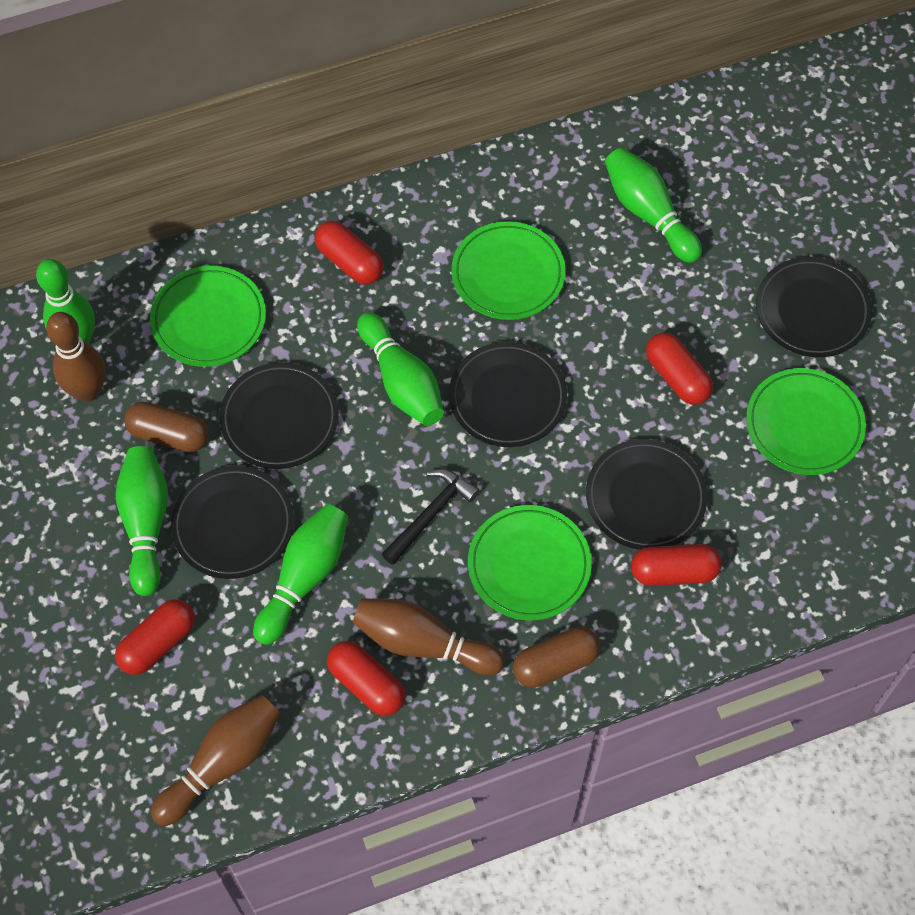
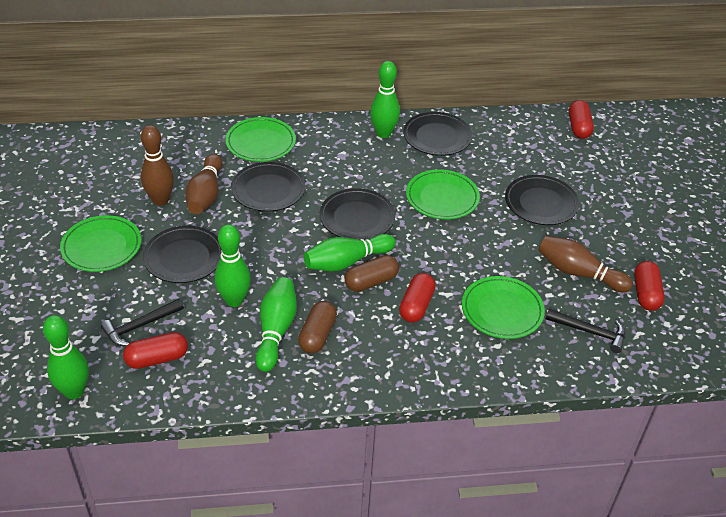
black hammer: [382,469,479,565] = 1 -> [101,299,184,346] [546,309,625,353] = 2
red capsule: [115,599,195,675] [315,221,383,285] [327,641,405,716] [631,544,722,586] [646,333,713,405] = 5 -> [123,332,188,369] [399,273,436,323] [569,100,594,139] [634,261,665,311] = 4

